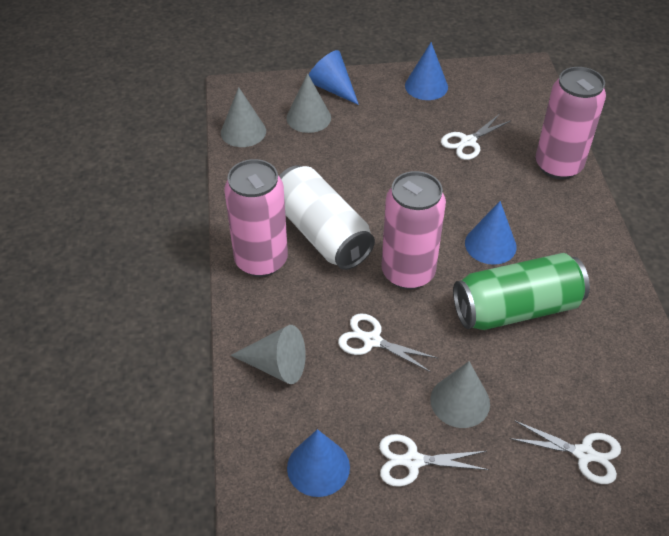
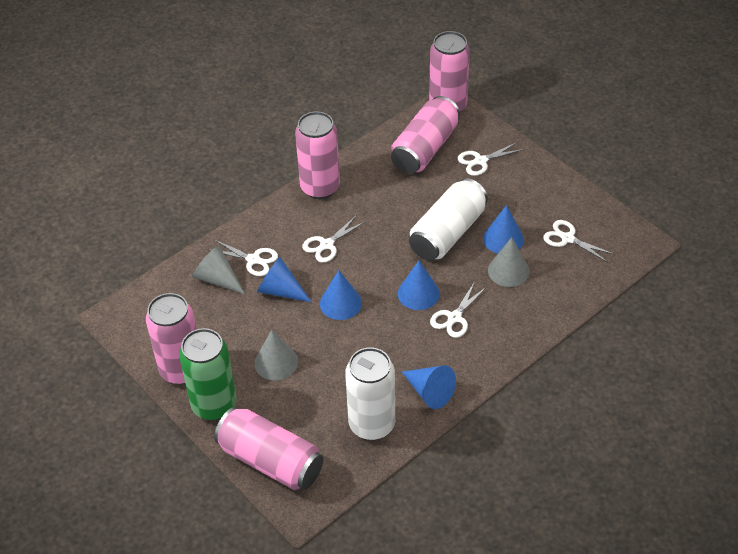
blue cone: [287,429,350,497] [309,50,359,105] [405,42,448,100] [465,201,517,265] = 4 -> [257,257,311,302] [320,270,362,320] [398,260,440,310] [402,366,456,409] [483,205,524,254] = 5
grey cone: [221,87,266,147] [231,325,306,384] [286,73,331,133] [430,361,490,428] = 4 -> [192,245,245,294] [254,330,298,380] [488,237,529,287] = 3
pink can: [224,159,288,277] [381,171,446,290] [536,67,606,179] = 3 -> [146,293,197,385] [214,407,324,490] [295,111,340,199] [391,96,460,174] [429,31,470,112] = 5
white can: [279,165,375,270] = 1 -> [345,347,395,440] [409,178,488,261] = 2
white scissors: [338,313,437,372] [379,434,489,487] [441,114,510,160] [509,420,621,484] = 4 -> [207,240,278,276] [302,215,366,263] [430,281,486,338] [458,142,524,176] [543,220,614,262] = 5

